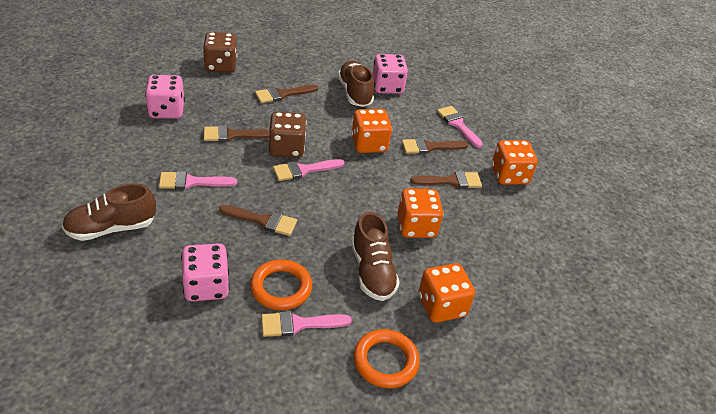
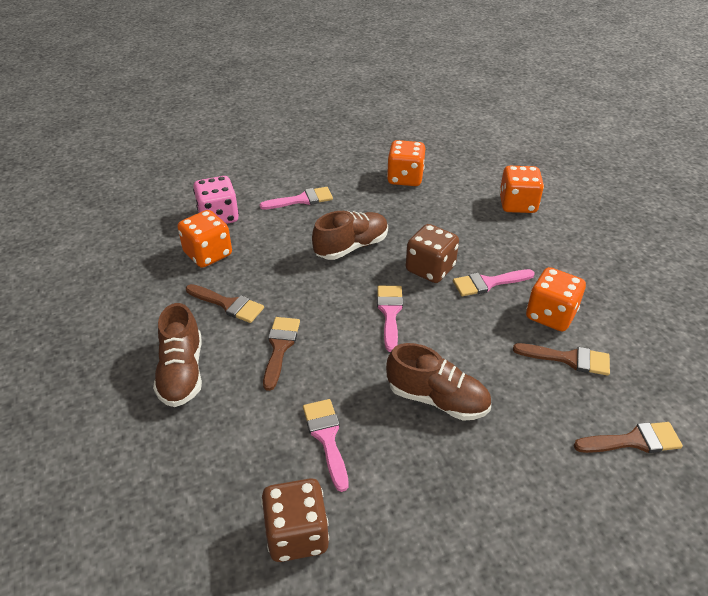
brown brush: [204,125,269,142] [219,205,297,236] [255,85,318,103] [402,138,468,154] [410,171,482,188] = 5 -> [186,284,264,323] [263,317,300,391] [513,343,610,376] [574,422,683,453] = 4
orange ring: [250,259,312,310] [353,329,420,389] = 2 -> none = 0
pink dice: [145,75,185,119] [181,243,230,301] [373,54,408,94] = 3 -> [193,176,239,224] = 1

